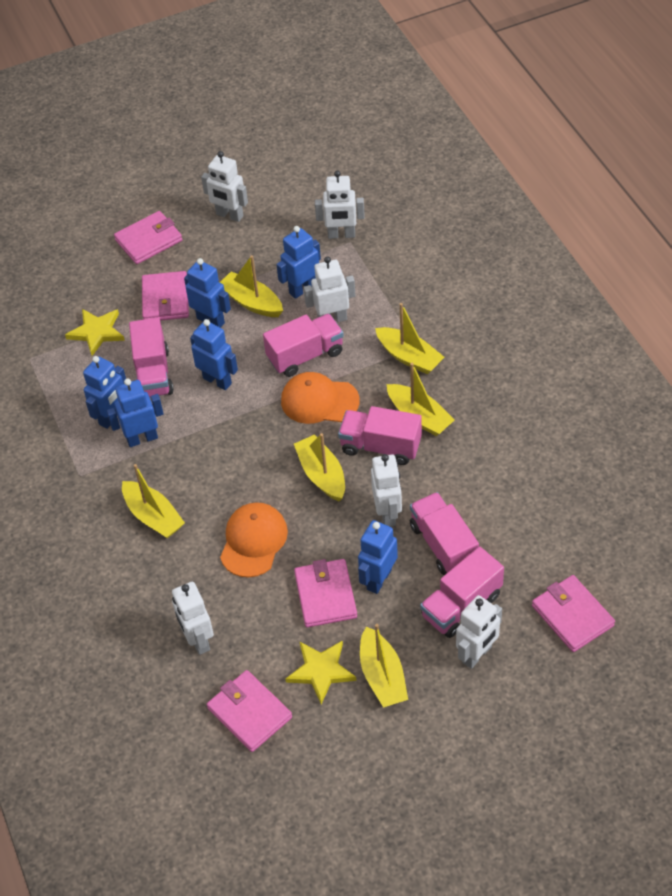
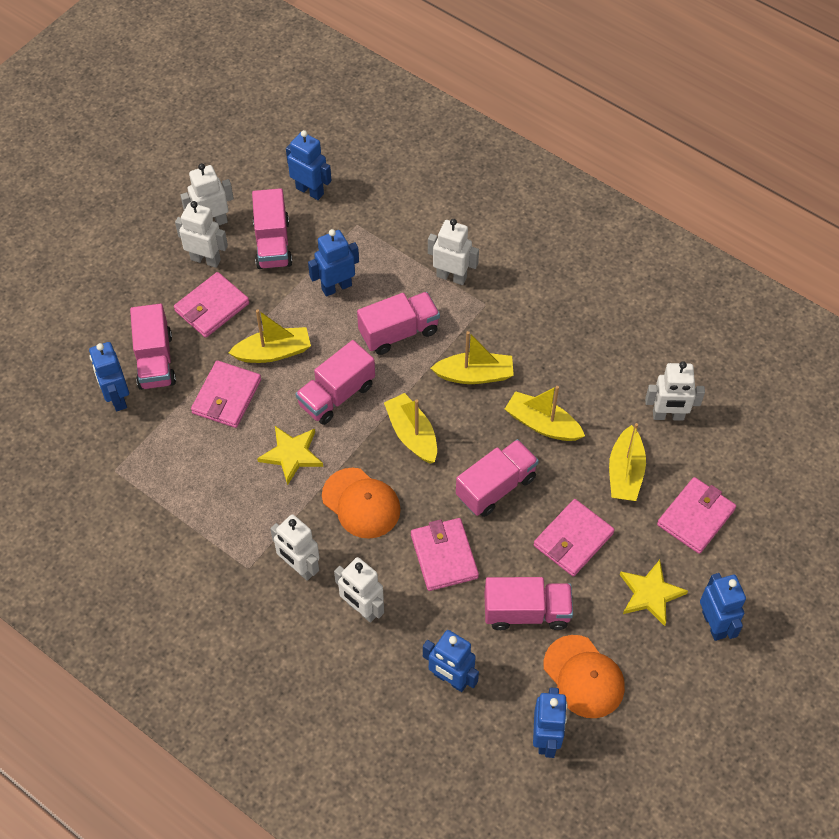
pink truck: [129,317,174,397] [263,314,344,377] [338,406,422,465] [410,492,479,575] [420,547,504,638] = 5 -> [130,304,176,390] [252,188,292,269] [296,340,375,425] [357,292,440,355] [456,439,539,517] [484,577,573,630] = 6
yellow boat: [122,464,185,538] [220,255,283,317] [294,433,345,501] [360,624,408,708] [375,303,445,374] [387,363,455,436] = 6 -> [228,309,311,363] [384,393,437,464] [431,331,514,384] [505,386,585,441] [609,423,646,501] = 5

